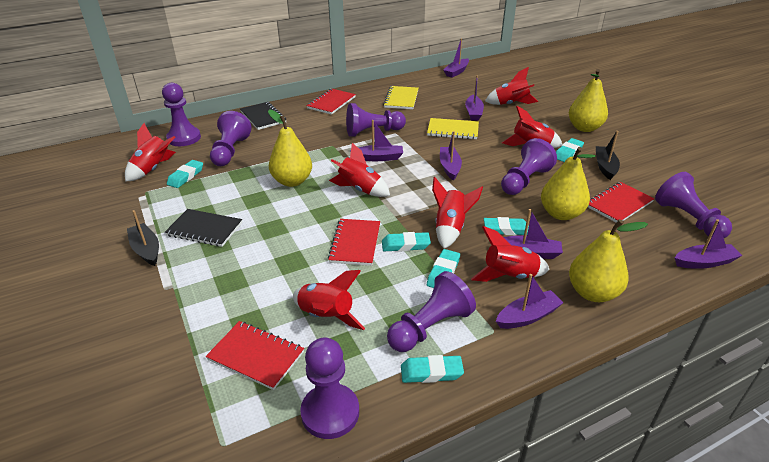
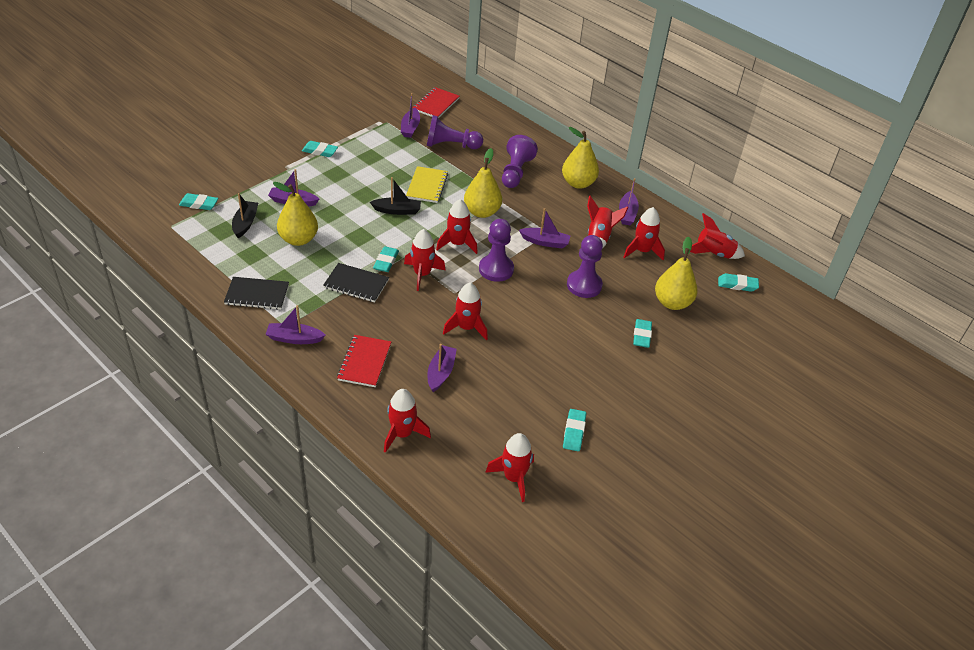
purple boat: [350,120,403,161] [440,131,462,181] [443,39,469,78] [465,75,484,120] [496,274,564,329] [504,209,563,259] [675,219,743,269] = 7 -> [266,305,325,344] [268,169,319,206] [401,93,420,138] [427,344,457,392] [519,208,570,249] [619,178,639,225] = 6
purple pawn: [162,83,201,146] [210,111,252,166] [300,338,359,439] [346,103,406,137] [387,271,476,352] [501,138,557,195] [655,172,732,238] = 7 -> [427,115,483,149] [479,219,514,282] [502,135,538,188] [567,235,603,298] = 4
red notebook: [206,321,304,390] [307,89,356,115] [328,219,380,266] [588,182,655,223] = 4 -> [337,335,391,387] [413,87,460,118] = 2
red rocket: [125,123,176,182] [293,270,365,330] [329,143,390,197] [432,177,483,249] [471,226,550,282] [485,67,538,105] [502,106,562,148] = 7 -> [384,389,431,453] [404,229,445,291] [436,199,478,254] [443,283,488,341] [485,433,534,502] [587,196,628,249] [624,207,665,260] [690,213,745,259] = 8
yellow notebook: [383,86,418,109] [427,118,479,139] = 2 -> [406,166,448,203] = 1

